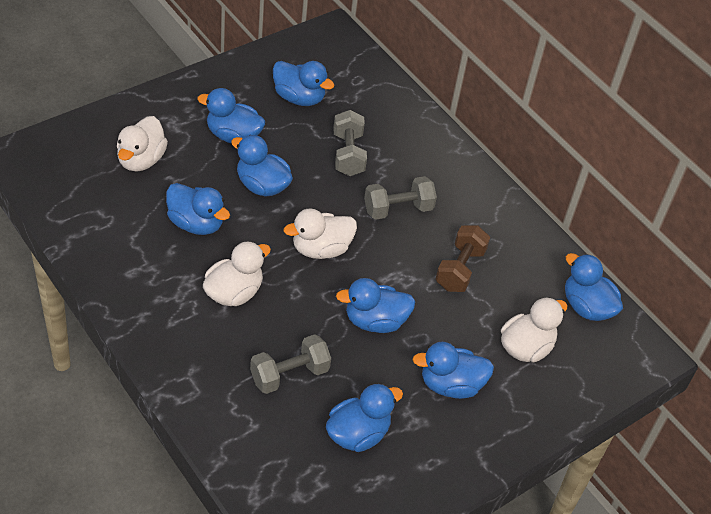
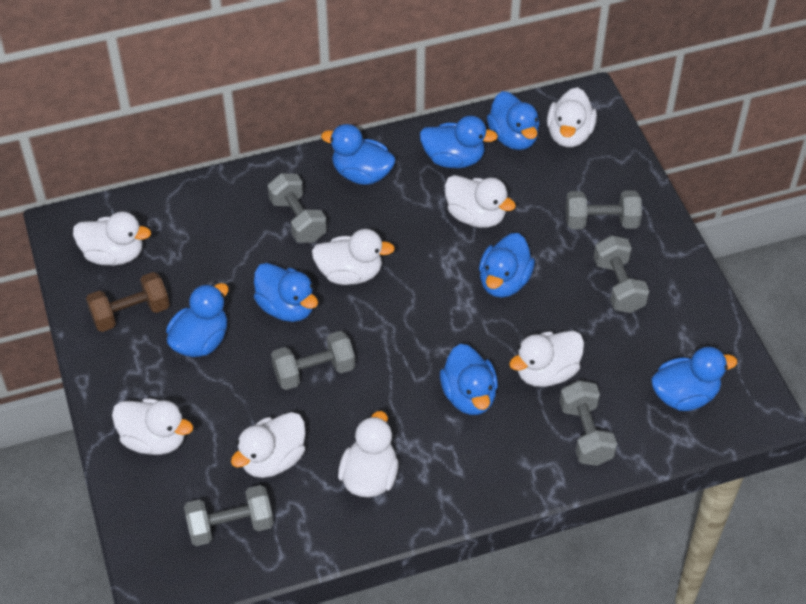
grey dumbbell: [250,334,331,394] [333,110,367,176] [364,176,437,220] = 3 -> [184,485,274,546] [268,173,327,243] [271,331,355,390] [560,380,617,466] [566,191,642,229] [594,235,649,313] = 6
white duck: [117,116,168,172] [203,241,271,306] [284,208,357,259] [501,297,568,363] = 4 -> [73,212,151,266] [112,398,193,455] [231,412,306,478] [312,229,395,285] [338,411,398,497] [445,175,516,228] [509,331,584,387] [547,87,597,147] = 8

